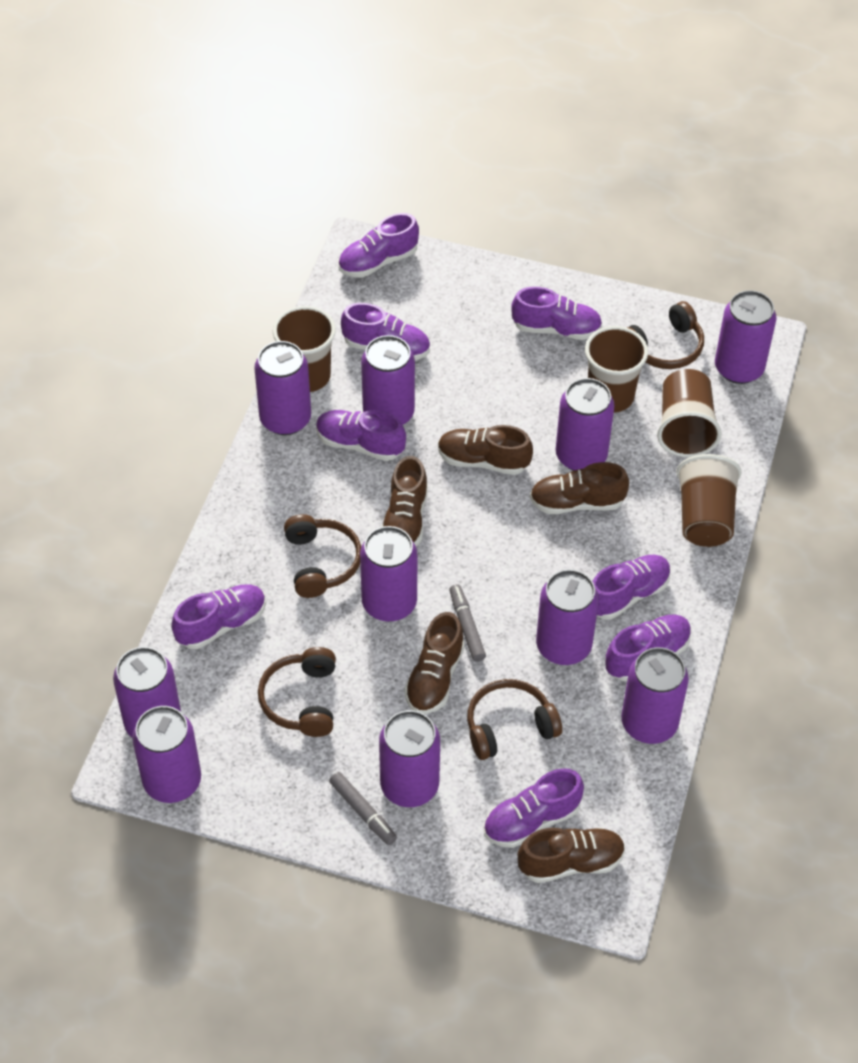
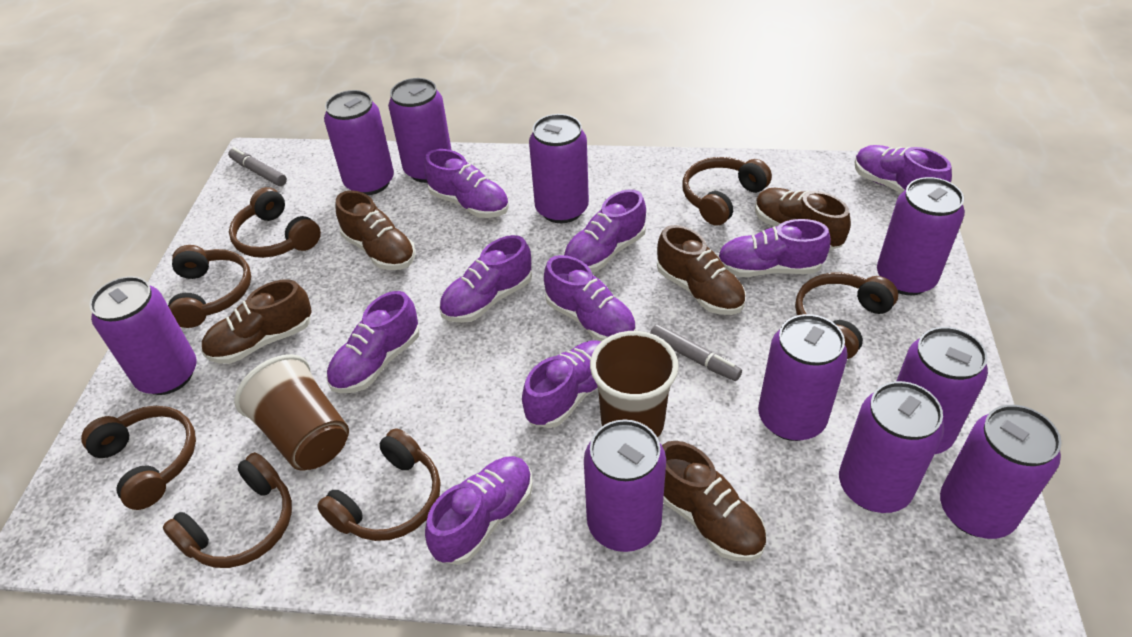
brown cup: [273,306,336,392] [585,326,648,413] [657,369,722,457] [676,454,742,547] = 4 -> [234,354,349,470] [590,331,679,438] = 2
brown headphones: [258,647,336,737] [284,514,361,598] [467,679,562,760] [627,301,704,369] = 4 -> [81,406,196,510] [163,452,292,568] [168,245,251,328] [229,187,321,258] [317,428,440,541] [682,157,772,226] [795,273,898,359] = 7
purple shoe: [171,585,266,649] [316,410,406,461] [338,213,419,278] [341,303,430,360] [484,768,584,848] [511,287,602,340] [593,555,671,619] [605,614,692,681] = 8 -> [327,291,420,393] [424,149,509,218] [425,456,533,565] [439,235,532,323] [522,341,601,428] [544,255,636,342] [563,189,646,272] [718,219,830,277] [854,145,952,193] = 9

